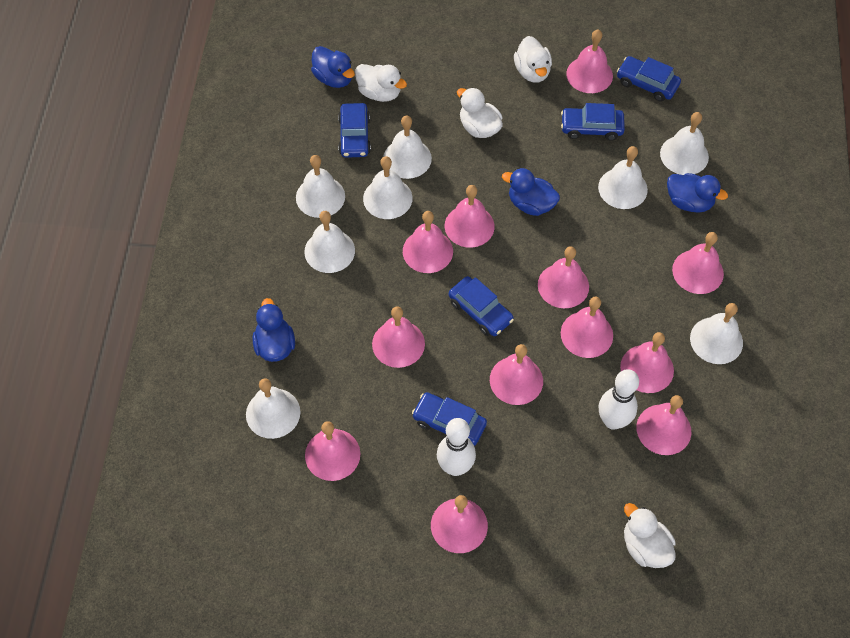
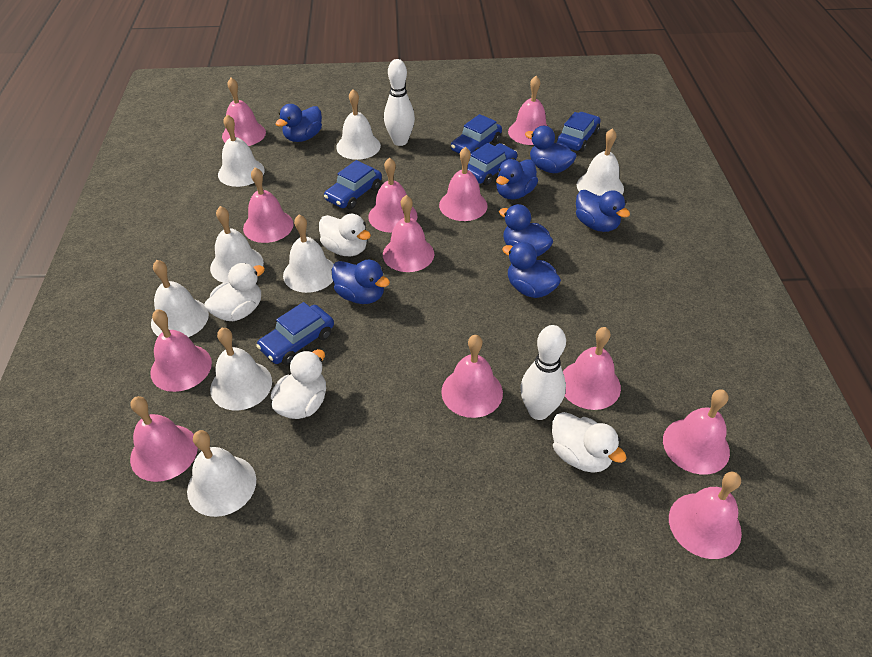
blue duck: [253,298,295,362] [311,46,355,88] [502,168,560,216] [667,173,728,213] = 4 -> [276,104,322,142] [332,260,390,304] [496,159,538,199] [499,204,553,257] [502,242,561,298] [525,126,577,173] [576,190,630,232] = 7

